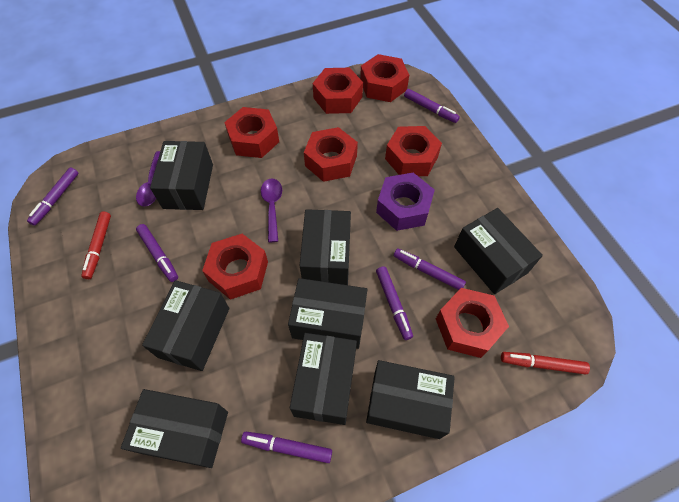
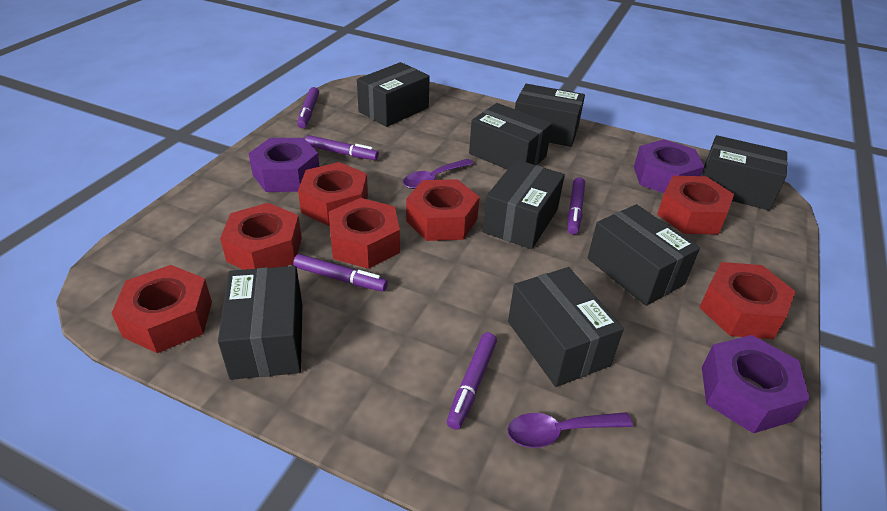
purple marker: [27,167,78,226] [136,224,178,282] [241,432,332,463] [376,266,413,340] [394,248,466,290] [404,89,460,123] = 6 -> [293,254,388,292] [297,87,319,128] [305,135,379,160] [447,332,497,430] [568,177,585,235] = 5
purple nut: [376,173,435,231] = 1 -> [248,138,319,192] [634,139,704,193] [702,335,810,433] = 3
red marker: [81,211,111,279] [501,352,590,375] = 2 -> none = 0

